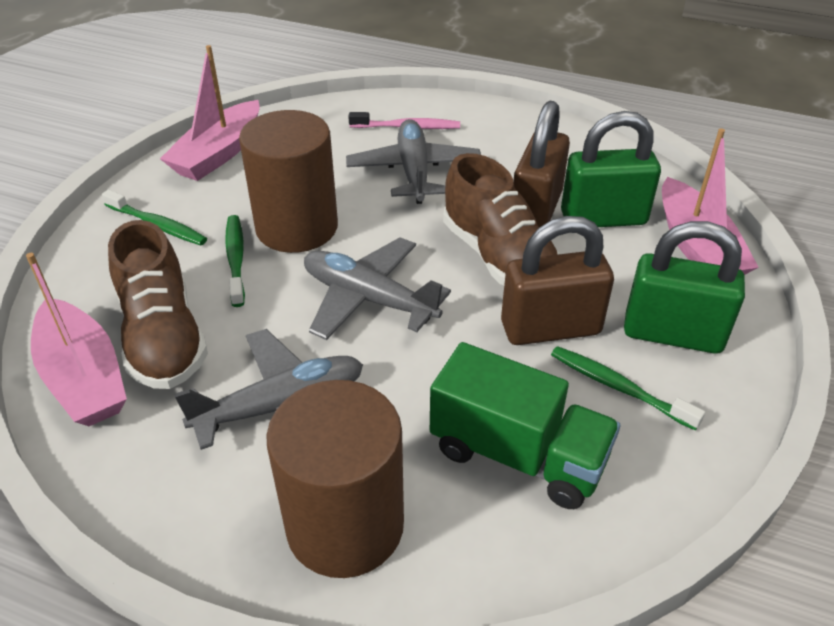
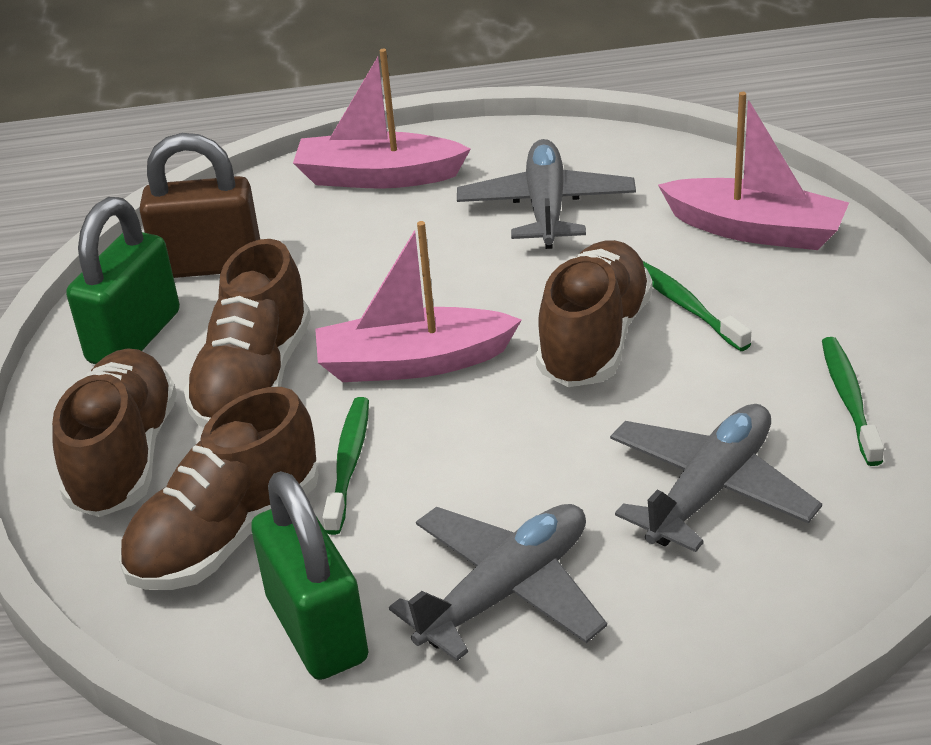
brown cylinder: [239,110,338,253] [266,380,404,578] = 2 -> none = 0
brown padlock: [501,216,614,345] [513,101,570,227] = 2 -> [139,133,260,278] = 1
brown shoe: [108,220,208,389] [443,153,560,285] = 2 -> [52,348,177,517] [119,387,319,590] [184,239,311,428] [536,240,653,387] = 4
green truck: [430,342,620,509] = 1 -> none = 0
pink toothbrush: [348,112,460,129] = 1 -> none = 0

